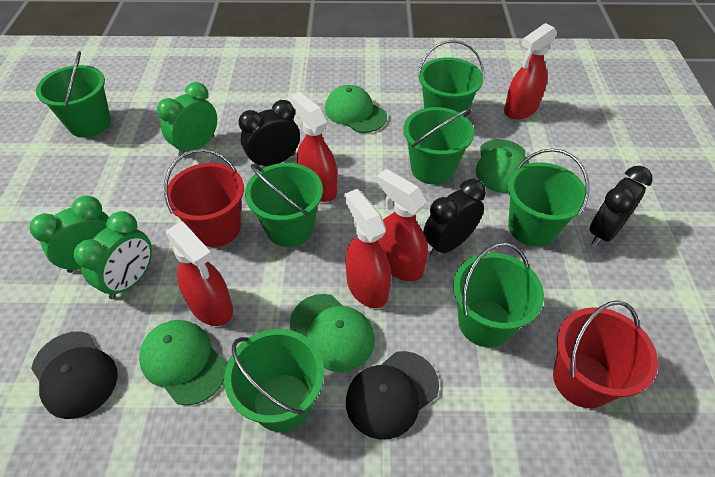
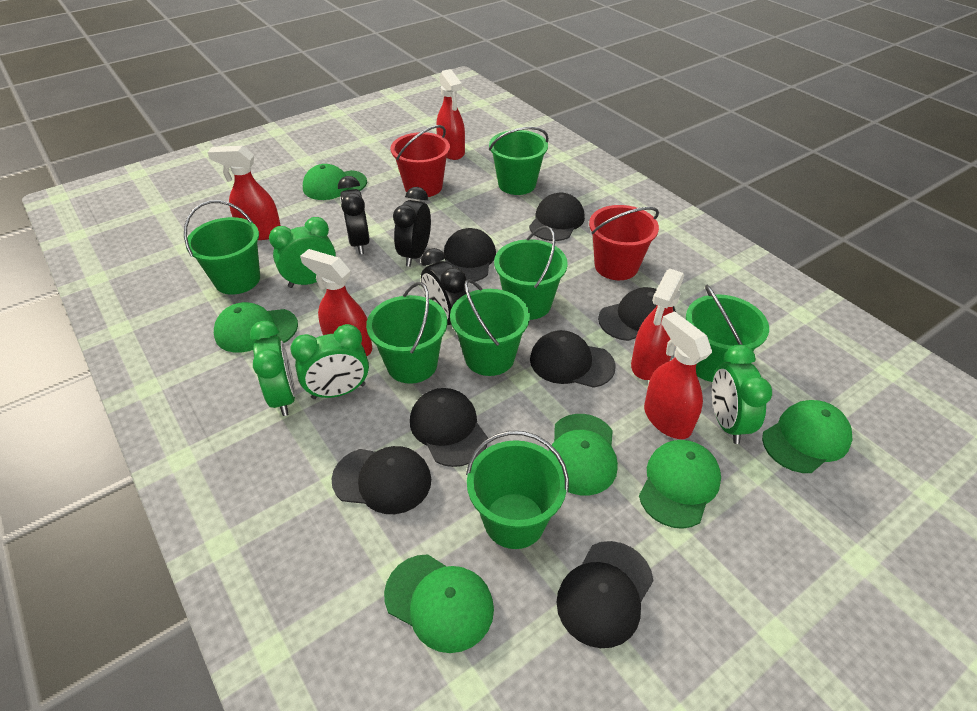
black cap: [31,331,118,419] [346,351,439,440] = 2 -> [332,446,431,514] [410,388,488,467] [444,228,496,282] [529,193,585,241] [530,330,616,388] [556,541,653,648] [598,287,676,341] = 7
green cap: [139,320,227,405] [290,294,375,372] [325,85,387,133] [476,139,529,193] = 4 -> [214,302,298,353] [303,164,367,200] [384,554,494,653] [549,414,618,495] [639,440,721,529] [762,400,852,473] = 6
green clock: [30,196,109,273] [74,211,152,299] [157,82,217,156] = 3 -> [250,321,295,416] [269,217,336,288] [291,324,369,399] [712,345,772,444] = 4

